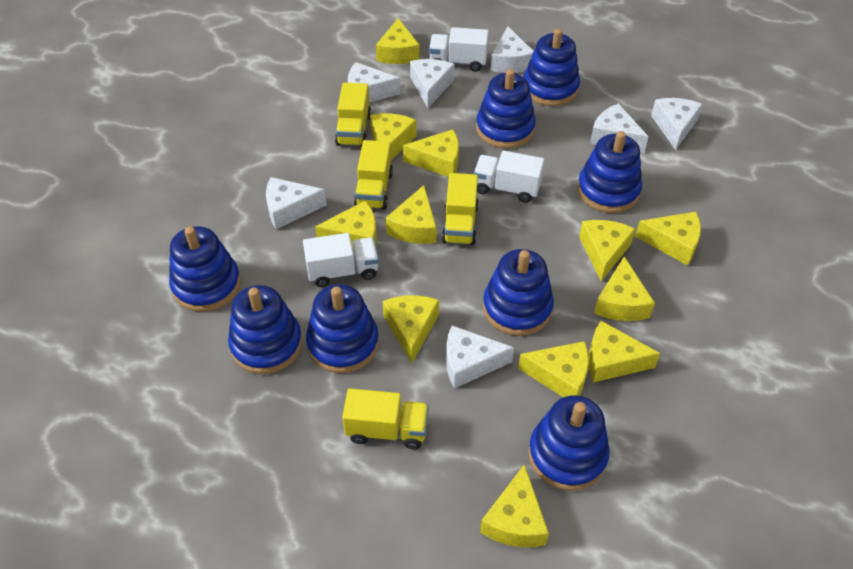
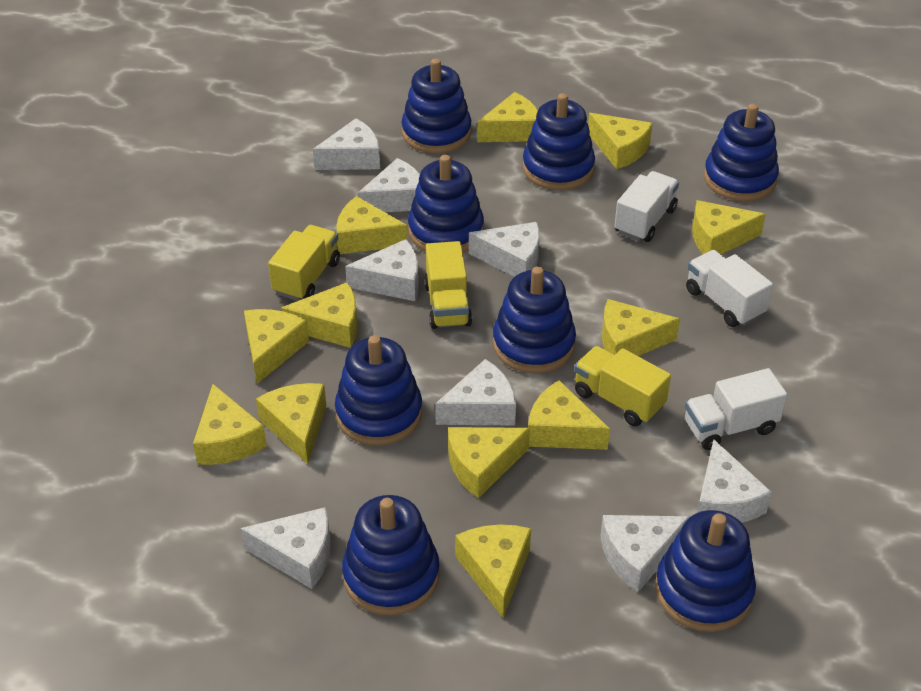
white cheese: [266,177,327,229] [348,62,400,103] [410,59,455,108] [446,325,514,389] [491,27,534,73] [590,103,649,153] [651,98,703,150] = 7 -> [240,507,330,589] [313,118,380,170] [345,239,419,301] [358,158,420,212] [435,359,516,426] [469,222,540,277] [601,515,690,592] [697,439,772,523] = 8
yellow truck: [335,83,371,147] [342,388,429,449] [354,140,393,210] [442,173,479,245] = 4 -> [268,225,340,301] [424,241,472,329] [574,346,671,426] = 3

